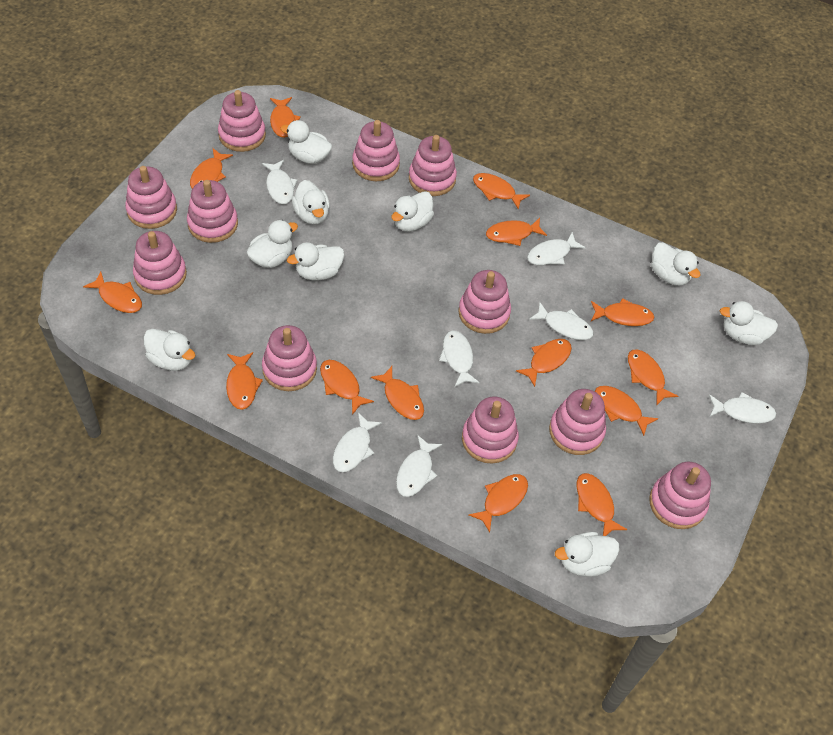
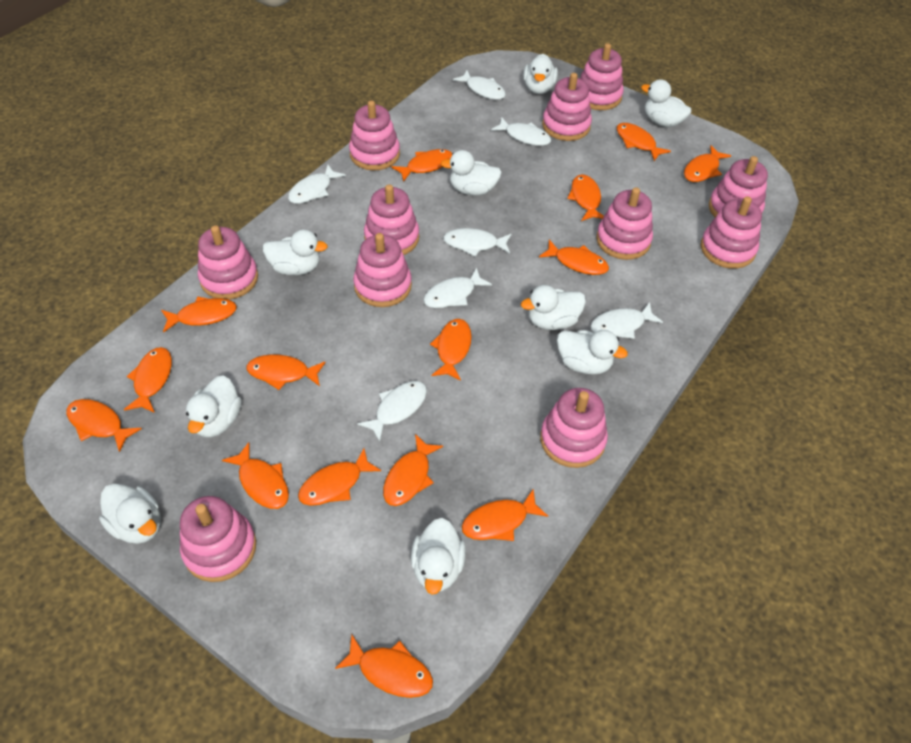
orange fish: [83,272,142,313] [190,148,233,189] [226,352,263,410] [270,97,301,138] [320,360,374,415] [371,366,424,420] [468,474,528,532] [473,173,530,210] [486,218,547,246] [516,339,572,387] [576,473,627,536] [591,298,654,326] [595,386,659,436] [628,349,678,405] = 14 -> [66,399,142,452] [124,347,172,413] [161,297,237,332] [222,442,289,509] [246,354,326,390] [298,448,381,506] [335,634,433,698] [383,434,443,506] [392,149,452,182] [430,319,472,381] [462,489,548,541] [539,240,609,275] [567,174,604,221] [617,123,671,161] [684,145,731,182] = 15

